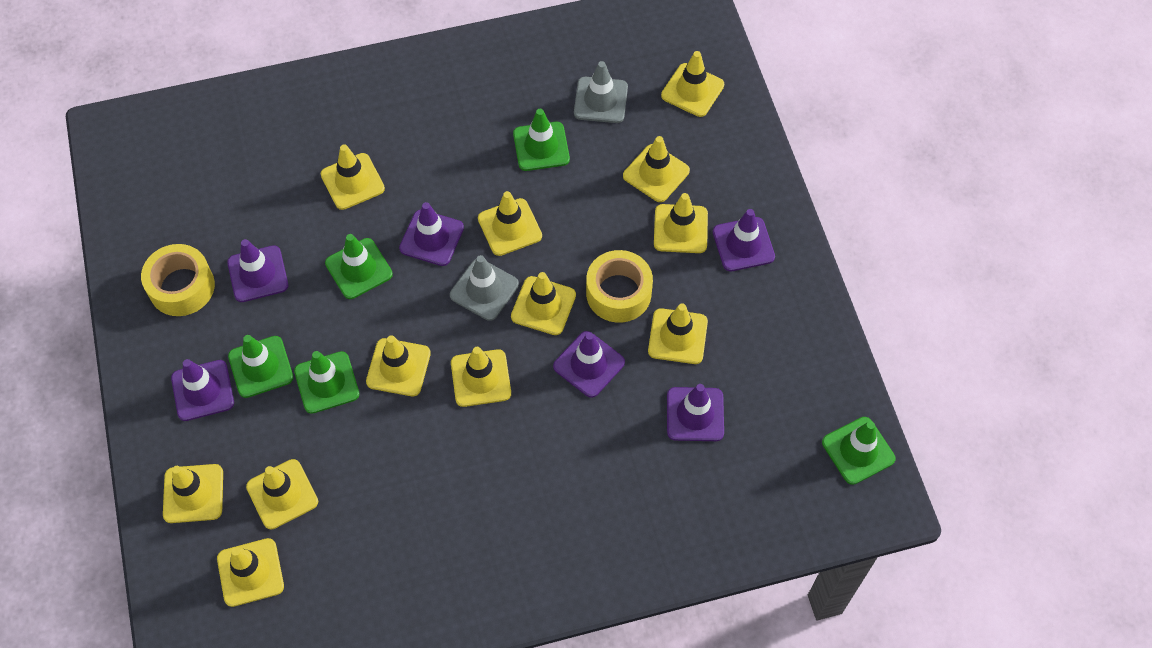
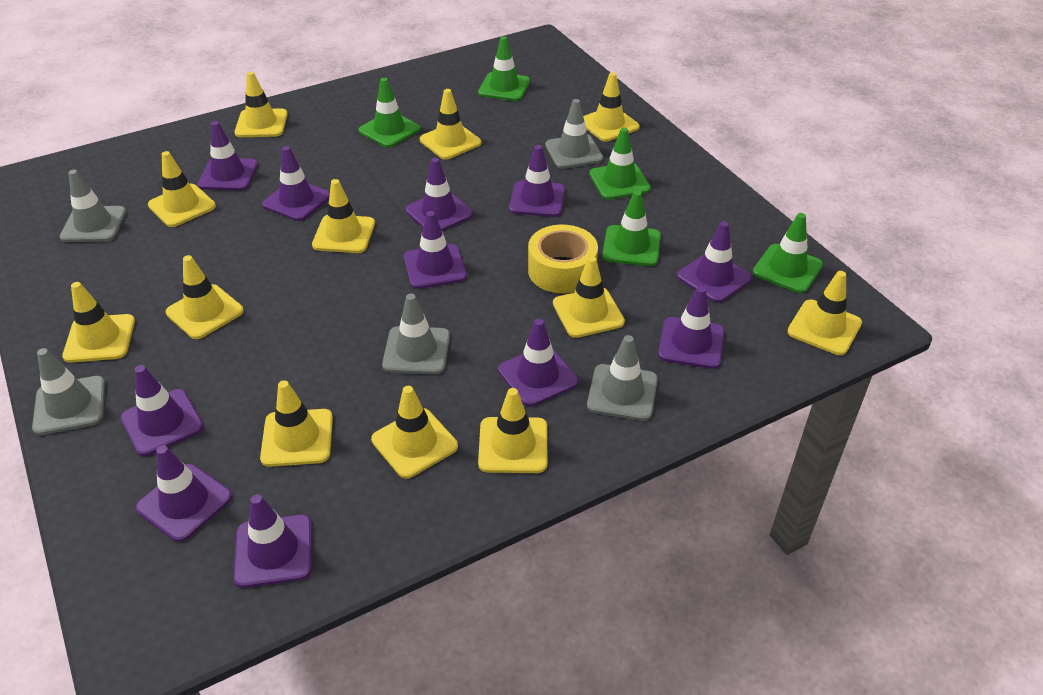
grey traffic cone: [450,255,519,321] [574,61,628,123] = 2 -> [32,348,105,435] [60,170,126,242] [382,294,450,374] [545,99,603,169] [587,335,658,421] = 5
purple traffic cone: [171,359,234,421] [227,239,288,302] [399,202,464,266] [553,331,625,398] [667,384,724,441] [713,209,775,271] = 6 -> [121,365,204,456] [136,445,232,542] [198,121,258,191] [233,494,312,588] [262,146,330,221] [404,211,467,289] [405,158,473,231] [498,319,578,406] [509,145,565,217] [658,286,725,369] [677,221,752,303] = 11
yellow tape: [141,244,215,316] [586,250,653,323] = 2 -> [528,225,598,293] = 1

